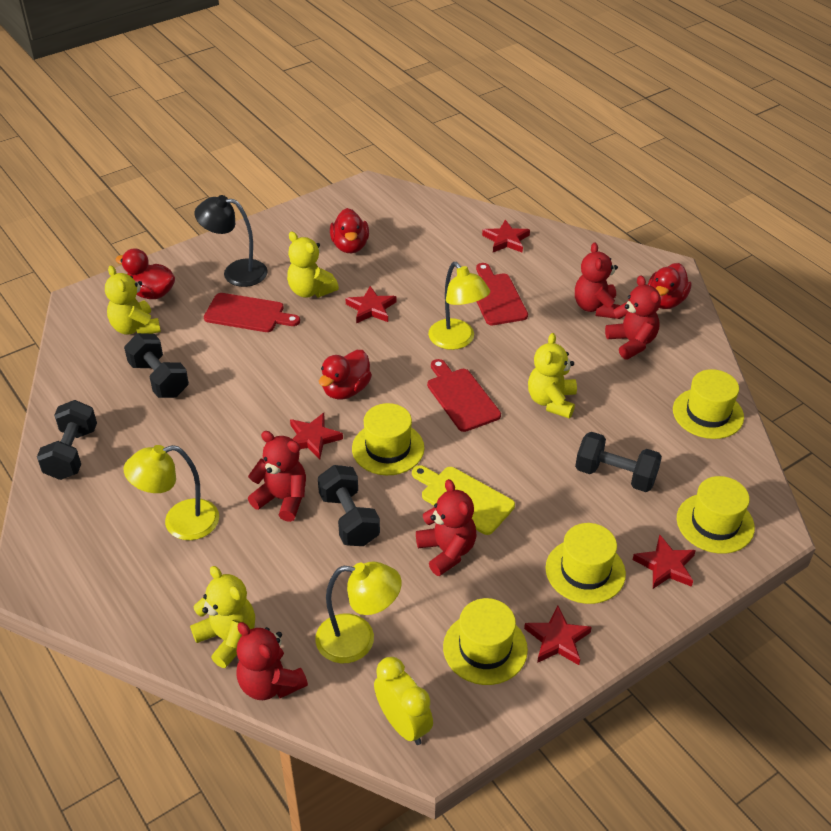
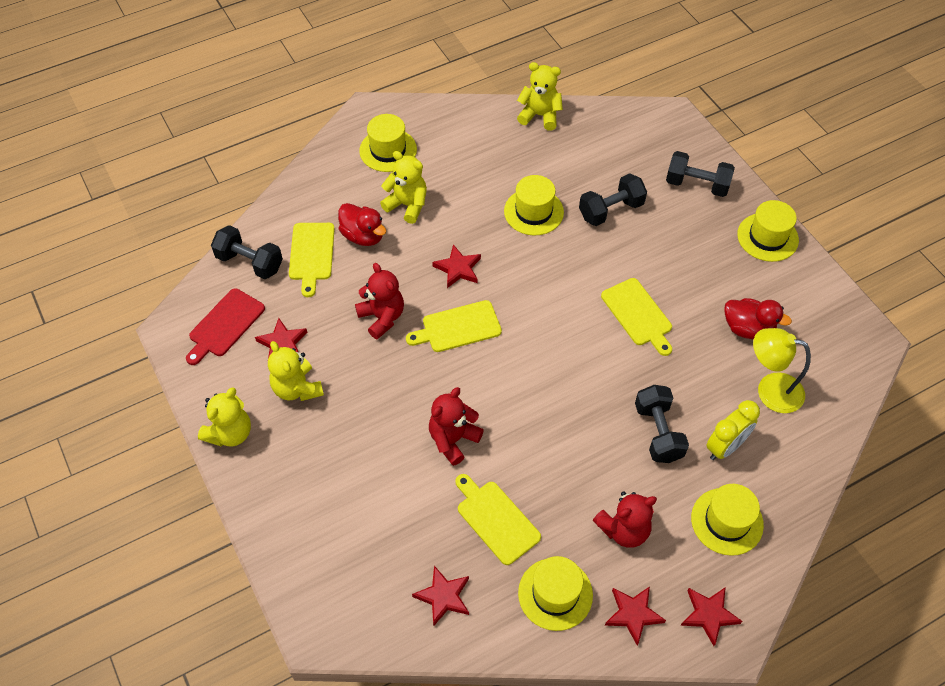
black lamp: [194,195,268,287] = 1 -> none = 0
red cutting board: [204,293,300,332] [427,359,501,432] [476,263,528,325] = 3 -> [186,288,265,365] = 1
red duck: [115,248,175,299] [319,350,372,399] [330,208,369,253] [648,263,691,309] = 4 -> [338,203,386,246] [724,298,792,339] = 2
red teddy bear: [236,622,308,700] [248,431,306,522] [416,479,476,576] [575,243,620,319] [605,276,661,359] = 5 -> [355,263,404,340] [429,387,484,466] [593,491,657,548] = 3
yellow cutting board: [412,465,515,535] = 1 -> [289,223,335,297] [406,300,502,352] [455,474,541,565] [601,278,672,356] = 4
yellow lamp: [124,445,219,540] [315,561,402,663] [428,262,490,350] = 3 -> [753,328,811,413] = 1

